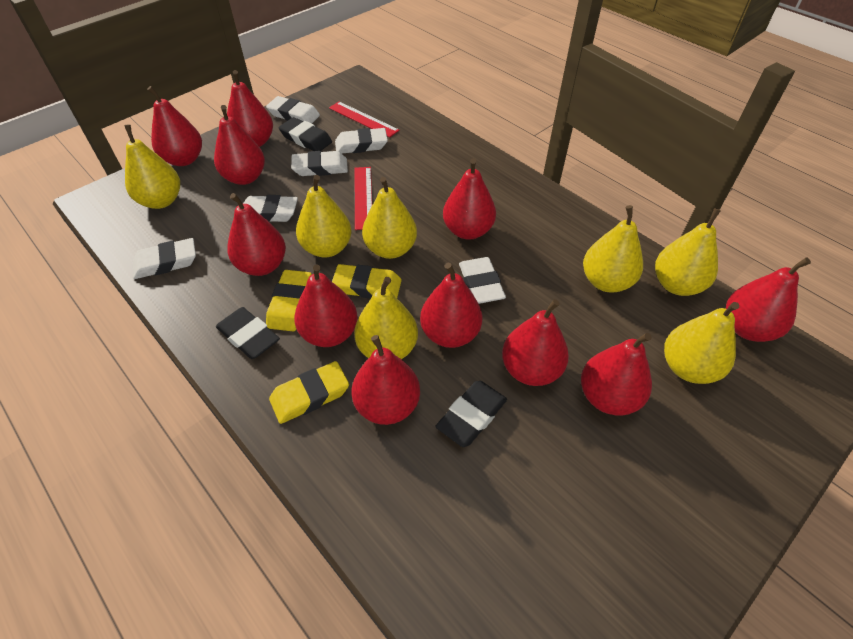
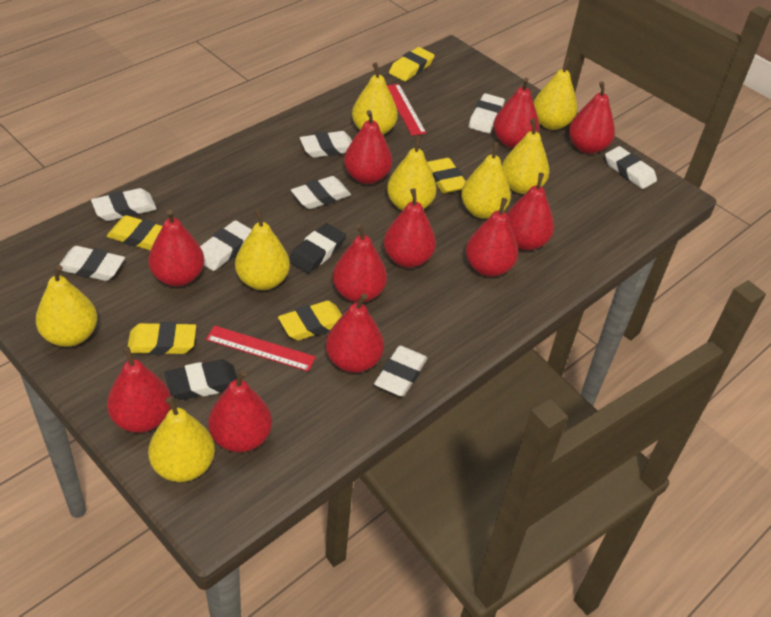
black eraser: [216,307,280,359] [279,117,332,151] [435,381,507,447] = 3 -> [165,360,237,400] [289,223,346,273] = 2
white eraser: [133,238,196,279] [243,195,298,222] [266,96,320,123] [291,151,348,176] [335,128,388,154] [459,257,506,304] = 6 -> [59,246,125,281] [91,188,157,221] [200,220,252,271] [291,176,351,209] [300,131,352,158] [374,345,427,397] [468,93,505,133] [605,146,657,189] = 8
yellow eraser: [266,270,312,332] [269,361,349,424] [332,264,402,299] = 3 -> [107,215,162,250] [127,322,196,355] [278,301,342,341] [389,47,435,81] [427,158,466,193] = 5
yellow pear: [124,124,180,209] [296,175,352,258] [354,277,418,359] [362,177,417,259] [583,205,643,292] [655,208,721,296] [664,302,739,384] = 7 -> [36,265,97,347] [148,397,215,482] [235,209,290,290] [352,63,398,135] [387,135,437,211] [461,142,511,219] [502,119,549,194] [534,57,578,130] = 8

